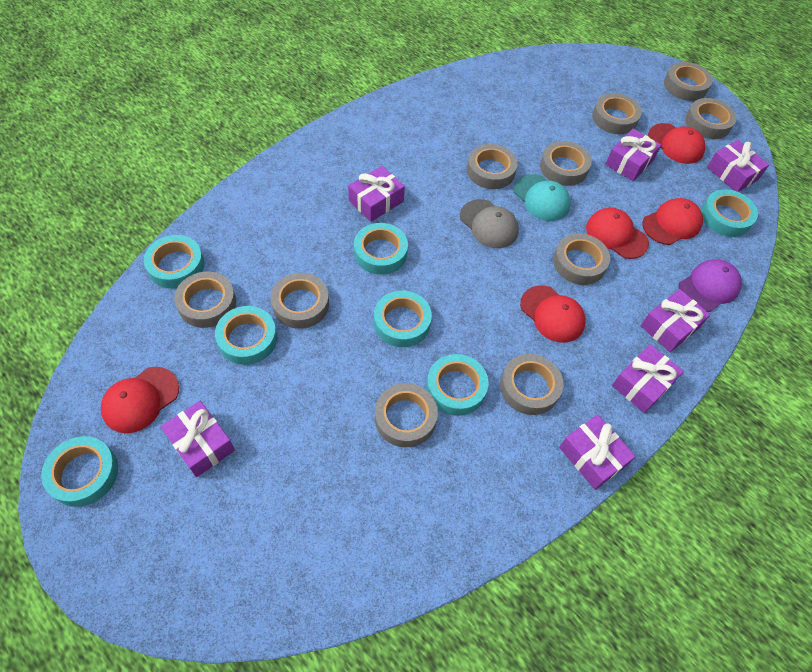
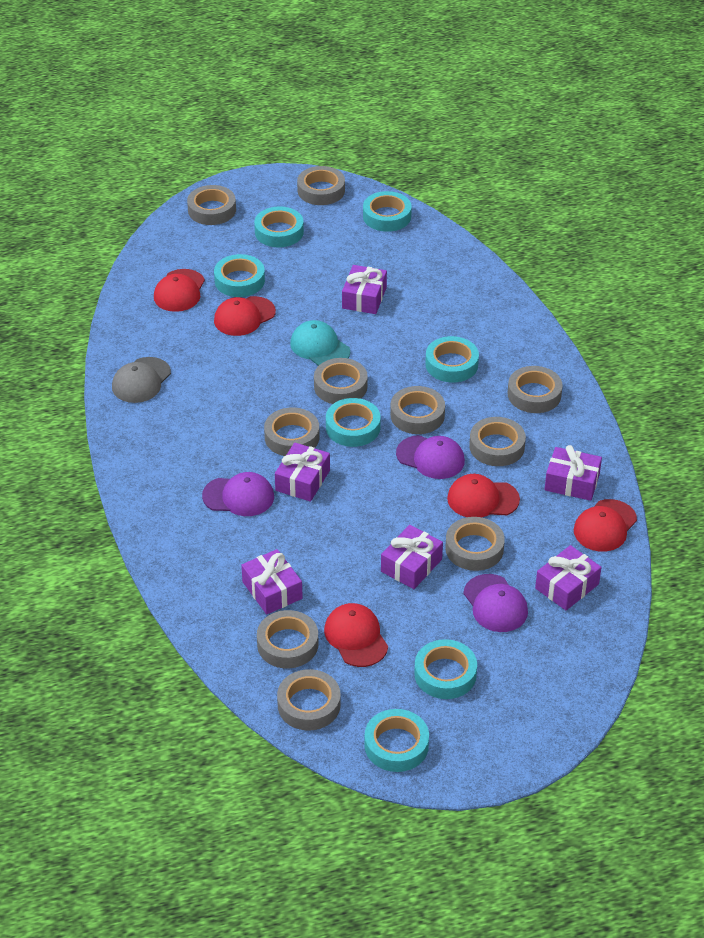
purple cap: [679,259,742,312] = 1 -> [202,472,274,516] [396,435,465,479] [463,574,528,632] = 3
purple gift: [161,401,235,477] [348,166,405,222] [559,415,636,490] [605,129,661,181] [612,345,684,413] [641,289,710,352] [707,140,769,192] = 7 -> [241,549,303,614] [275,442,330,502] [342,265,387,314] [381,525,443,589] [535,545,601,610] [545,445,602,501] = 6

